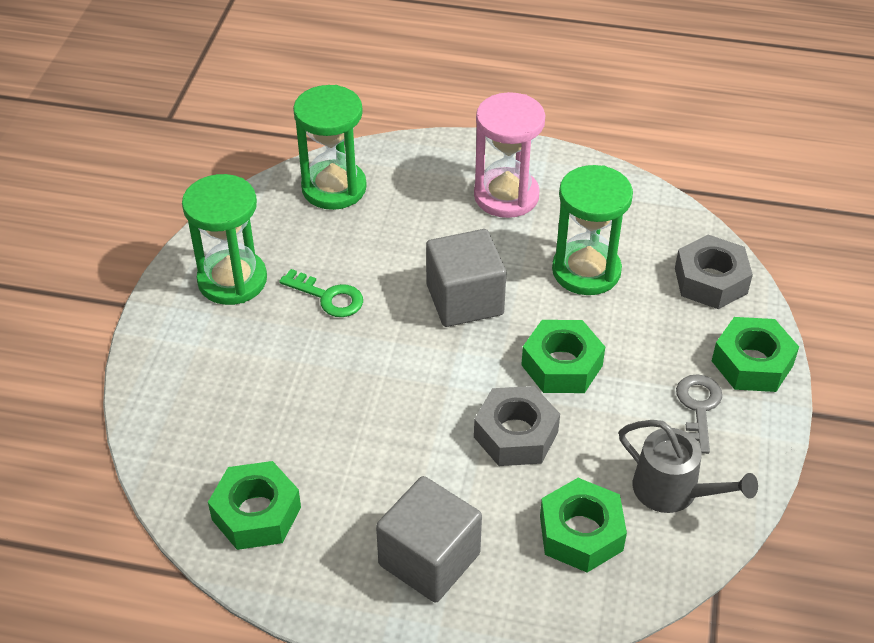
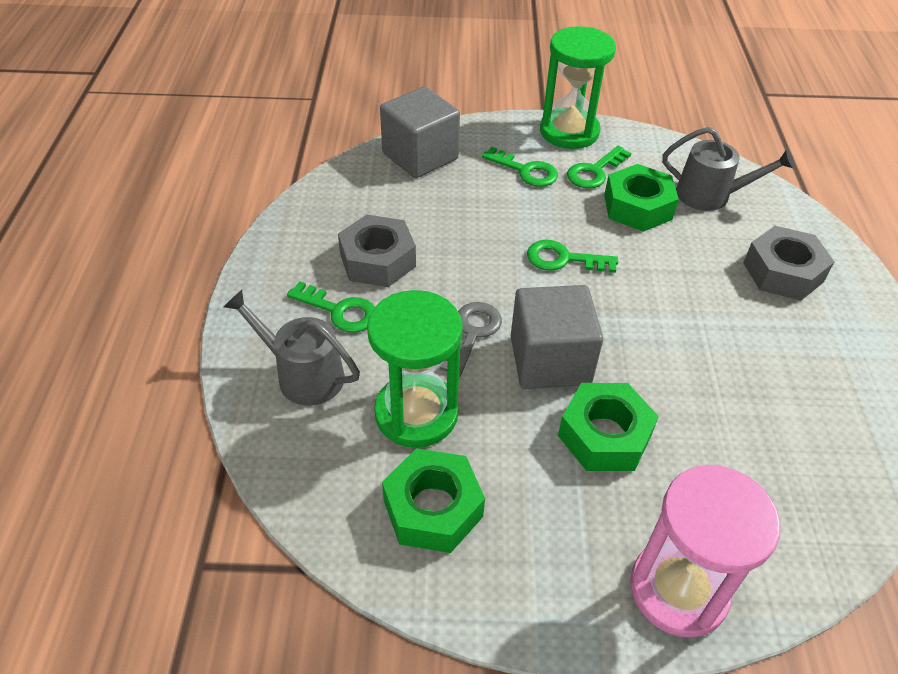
green hourglass: [182,174,267,305] [293,85,367,210] [552,165,633,295] = 3 -> [367,290,463,448] [540,26,616,149] = 2
green key: [279,269,363,317] = 1 -> [287,281,375,333] [482,147,558,187] [527,240,618,273] [567,146,631,189] = 4
green nut: [208,461,301,550] [521,320,605,393] [540,478,627,572] [712,317,799,392] = 4 -> [382,448,485,553] [558,383,659,471] [604,164,679,232] = 3
grey watering can: [619,420,758,513] = 1 -> [224,290,360,406] [662,127,795,211] = 2

